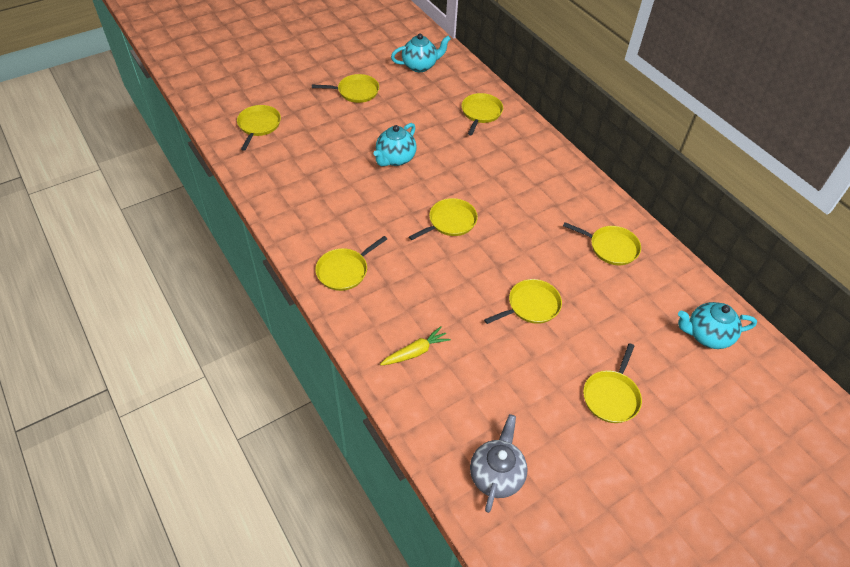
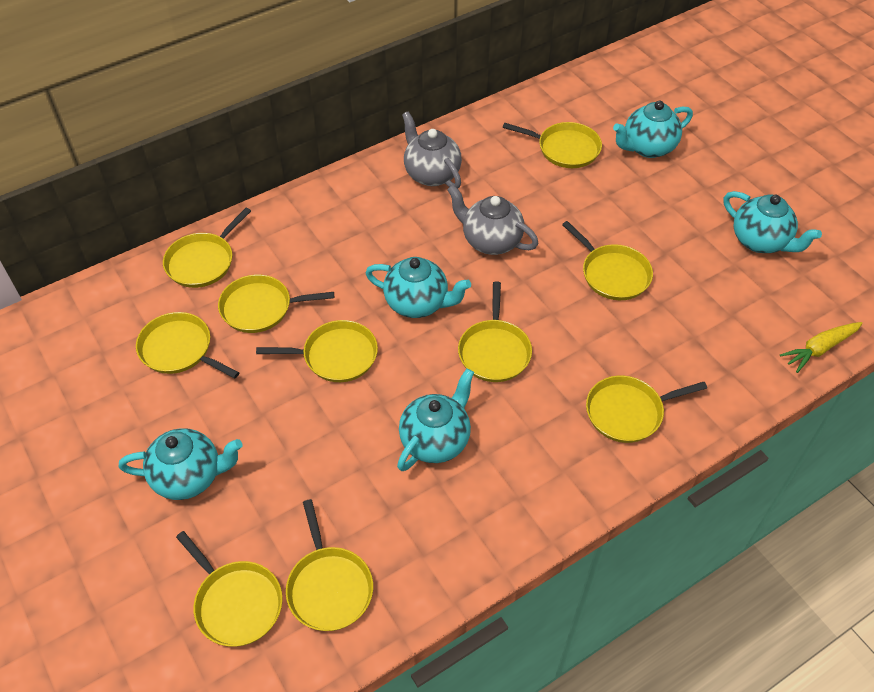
grey teapot: [470,414,528,513] = 1 -> [402,111,462,189] [447,185,539,255] = 2
turquoise teapot: [373,123,416,166] [391,33,451,72] [678,302,757,349] = 3 -> [119,428,242,500] [366,257,471,318] [397,369,474,471] [613,101,693,158] [724,191,822,253] = 5
yellow pan: [237,105,281,151] [312,74,379,103] [315,236,387,291] [409,198,478,240] [461,93,503,135] [484,279,562,324] [563,222,641,265] [583,343,642,423] = 8 -> [136,312,240,379] [163,208,251,288] [176,531,283,647] [218,275,334,333] [256,320,378,382] [286,499,373,631] [458,281,532,382] [503,122,602,168] [562,221,653,300] [586,375,707,443] = 10

